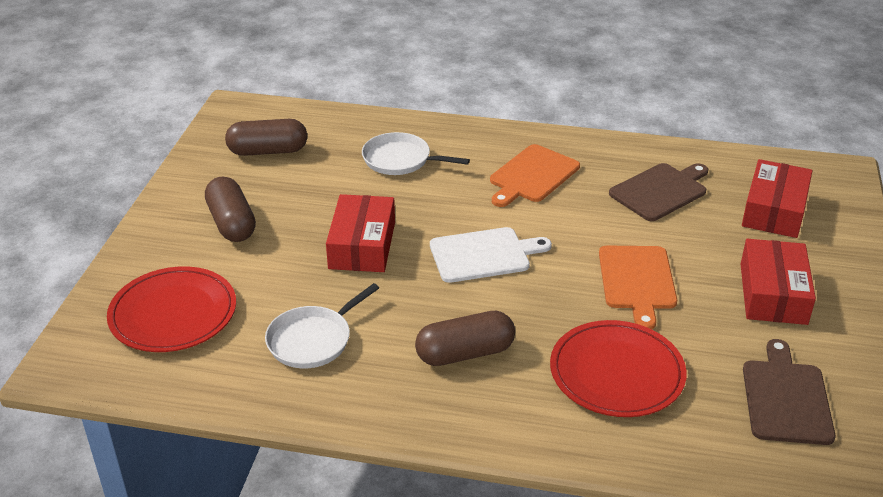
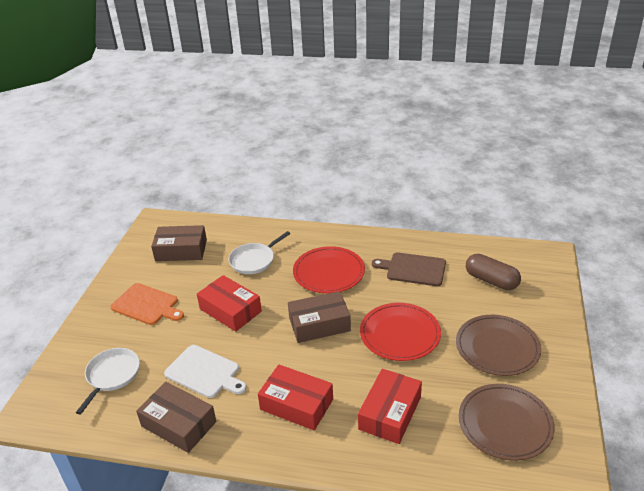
brown box: none = 0 -> [136,382,216,453] [151,225,207,261] [288,291,351,343] = 3
brown capsule: [205,177,256,242] [225,119,307,156] [415,311,515,366] = 3 -> [466,254,521,290] = 1
brown cutting board: [609,163,708,221] [743,339,836,445] = 2 -> [372,252,446,286] = 1
brown plate: none = 0 -> [456,315,541,376] [459,384,555,461] = 2
orange cutting board: [490,144,580,207] [599,246,677,329] = 2 -> [110,283,184,325] = 1

